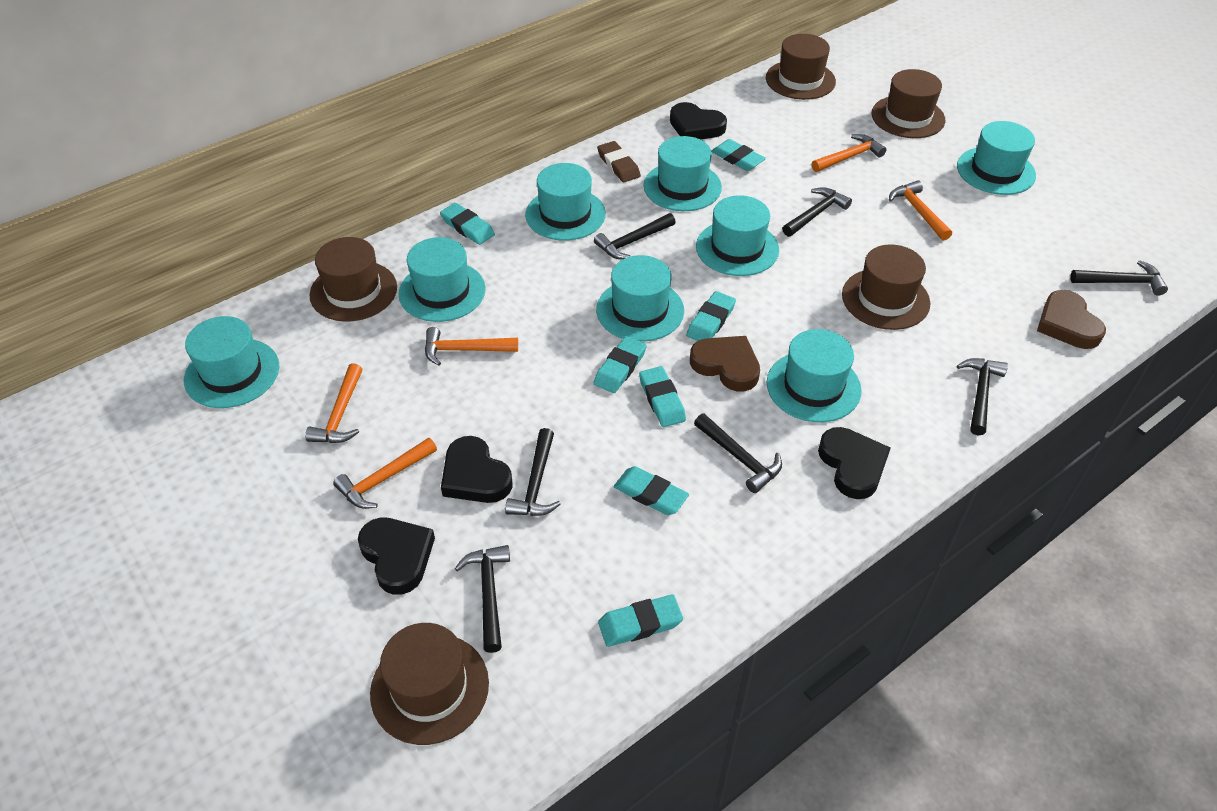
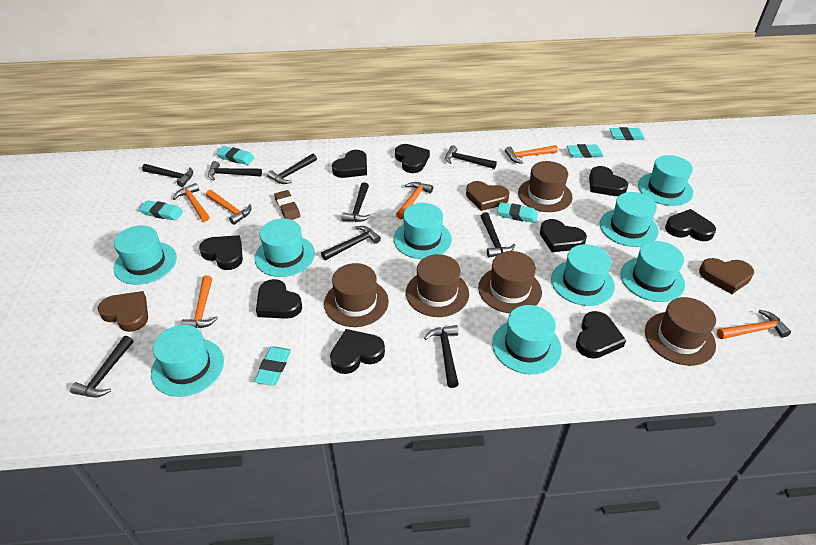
black hammer: [455,545,510,653] [505,428,561,516] [594,213,676,259] [694,414,782,493] [782,187,852,237] [957,358,1008,436] [1070,260,1168,296] = 7 -> [70,336,133,397] [142,164,193,187] [208,161,262,180] [267,154,317,184] [321,226,381,260] [342,182,372,222] [424,325,459,388] [445,145,497,169] [481,212,515,258] = 9
black heart: [358,517,435,595] [441,436,512,503] [670,102,727,140] [818,427,891,499] = 4 -> [199,235,243,270] [256,279,302,319] [330,329,385,374] [332,150,367,178] [395,144,430,173] [540,219,587,252] [576,311,626,359] [589,166,628,196] [665,209,716,241] = 9
brown heart: [690,336,760,391] [1037,290,1106,349] = 2 -> [98,291,148,332] [466,181,509,211] [699,258,754,294] = 3
orange hammer: [305,363,362,443] [333,438,437,509] [425,327,518,366] [811,134,887,172] [889,180,952,241] = 5 -> [173,183,210,222] [181,275,218,328] [206,190,251,225] [396,182,433,219] [505,145,558,164] [717,310,791,339] = 6
turquoise eraser: [440,203,495,245] [594,336,647,393] [598,594,683,647] [614,466,689,515] [639,366,686,427] [686,291,736,341] [711,139,766,171] = 7 -> [139,200,183,221] [216,146,255,165] [254,346,291,386] [497,202,538,223] [567,144,603,158] [609,127,645,140] = 6
turquoise hat: [184,316,279,408] [398,237,486,322] [525,163,606,241] [596,255,684,342] [643,136,722,211] [696,195,779,276] [767,329,862,422] [957,121,1036,195] = 8 -> [113,225,177,285] [151,325,224,397] [254,219,315,277] [394,203,452,259] [492,305,562,374] [551,244,615,306] [600,192,659,247] [621,241,685,302] [638,155,693,206] = 9

